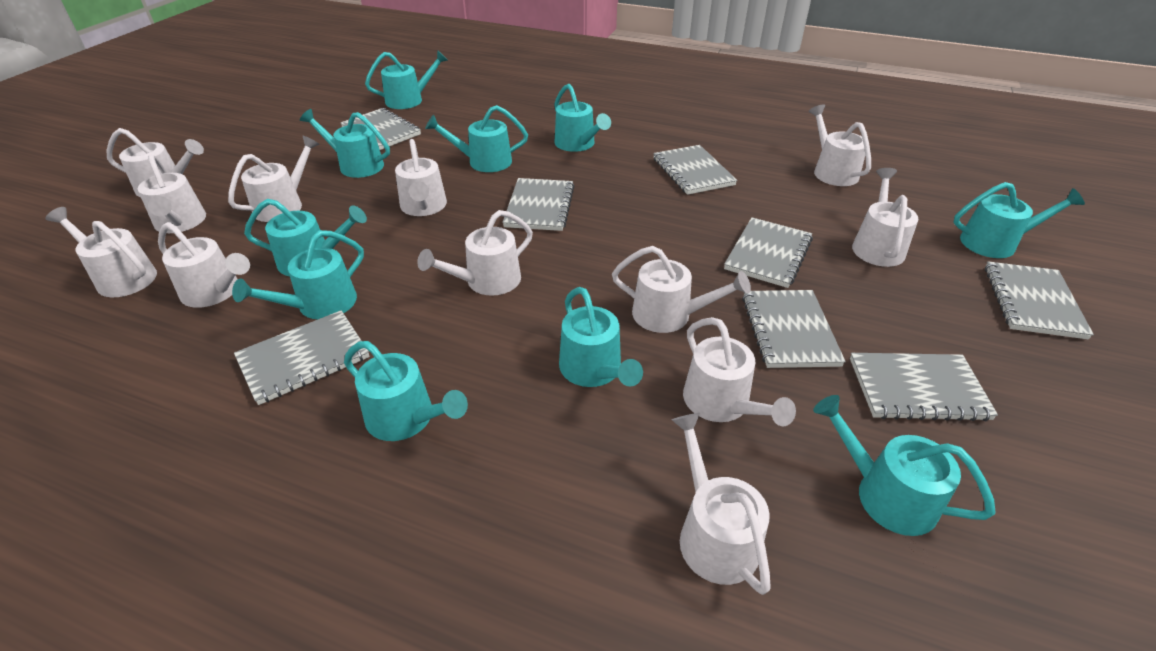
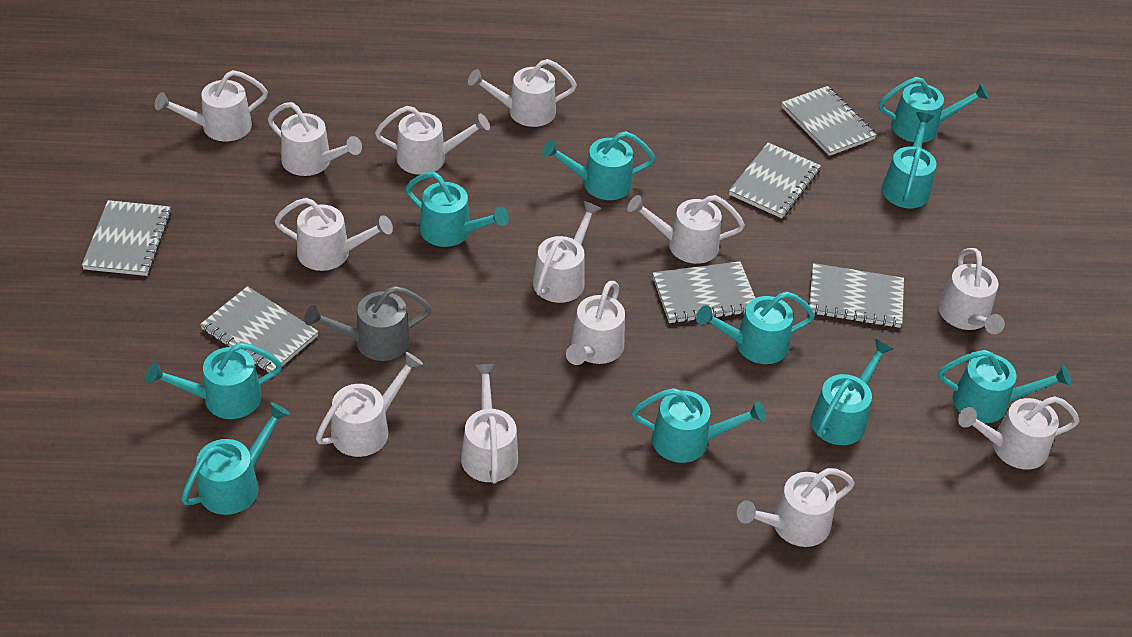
grey notebook: [234,310,370,405] [340,108,421,150] [502,178,575,231] [653,145,737,195] [724,217,813,288] [742,290,846,368] [850,353,998,421] [985,261,1094,339] = 8 -> [82,200,172,276] [200,286,318,373] [653,261,755,324] [729,143,821,218] [781,86,877,156] [809,263,904,328] = 6
grey watering can: none = 0 -> [304,286,432,361] = 1
white watering can: [46,207,157,297] [106,128,204,197] [138,154,206,233] [158,222,250,308] [228,135,320,222] [395,139,447,216] [417,210,533,296] [612,246,751,333] [671,413,771,595] [683,317,796,426] [809,104,871,186] [852,168,918,267] = 12 -> [155,70,268,141] [268,102,362,176] [274,198,393,271] [316,352,423,457] [375,106,490,175] [461,364,518,483] [468,59,577,127] [533,201,602,303] [566,281,625,365] [627,195,745,264] [737,468,855,547] [938,248,1005,334] [958,396,1080,469] = 13

